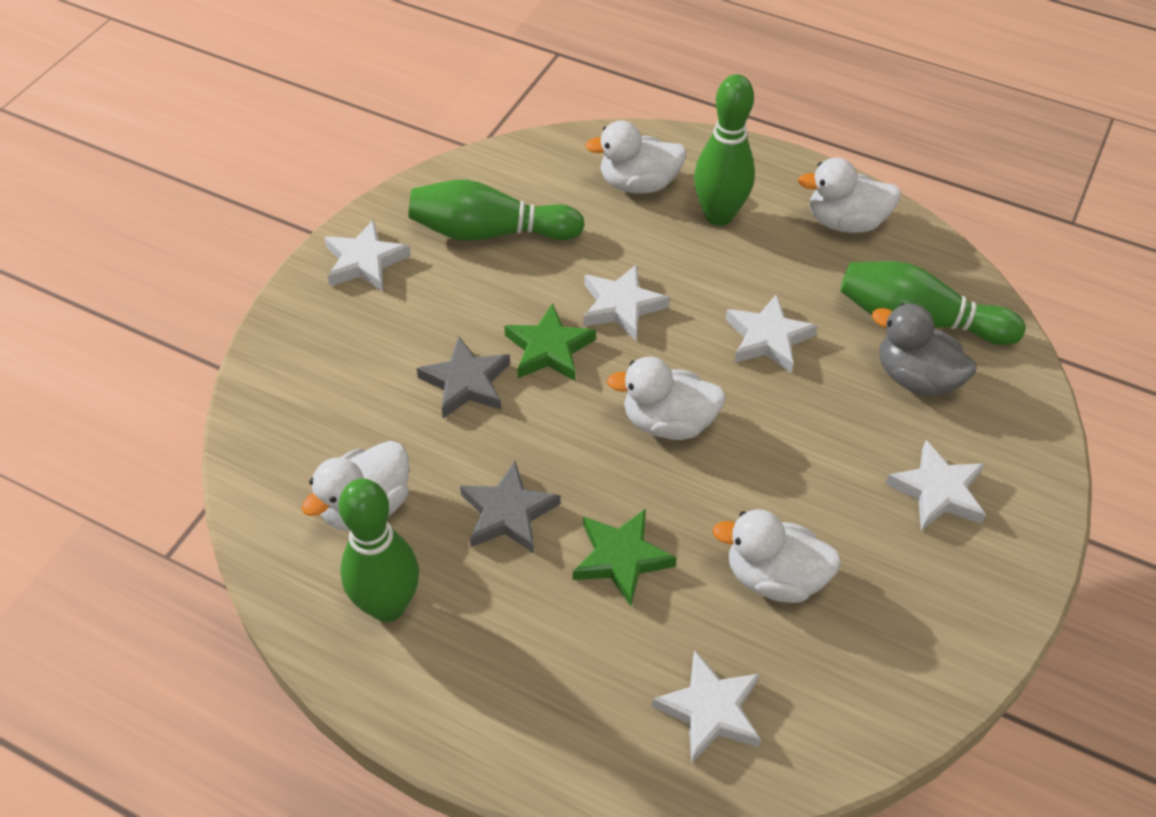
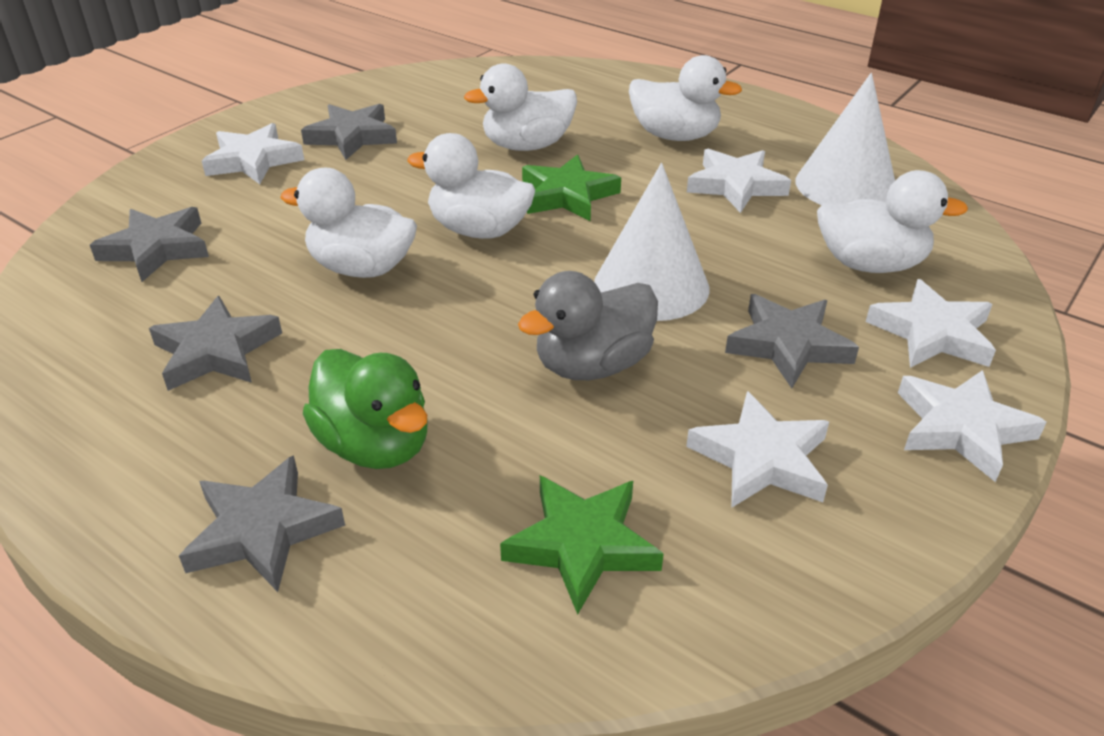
green bowling pin: [339,479,419,622] [409,180,585,241] [694,74,755,226] [840,261,1025,345] = 4 -> none = 0
green duck: none = 0 -> [303,349,428,469] = 1
grey star: [417,336,510,418] [460,461,561,553] = 2 -> [90,207,209,282] [149,296,282,391] [179,455,345,592] [301,104,397,160] [725,294,859,388] = 5
white cone: none = 0 -> [594,163,709,321] [796,73,895,205] = 2

